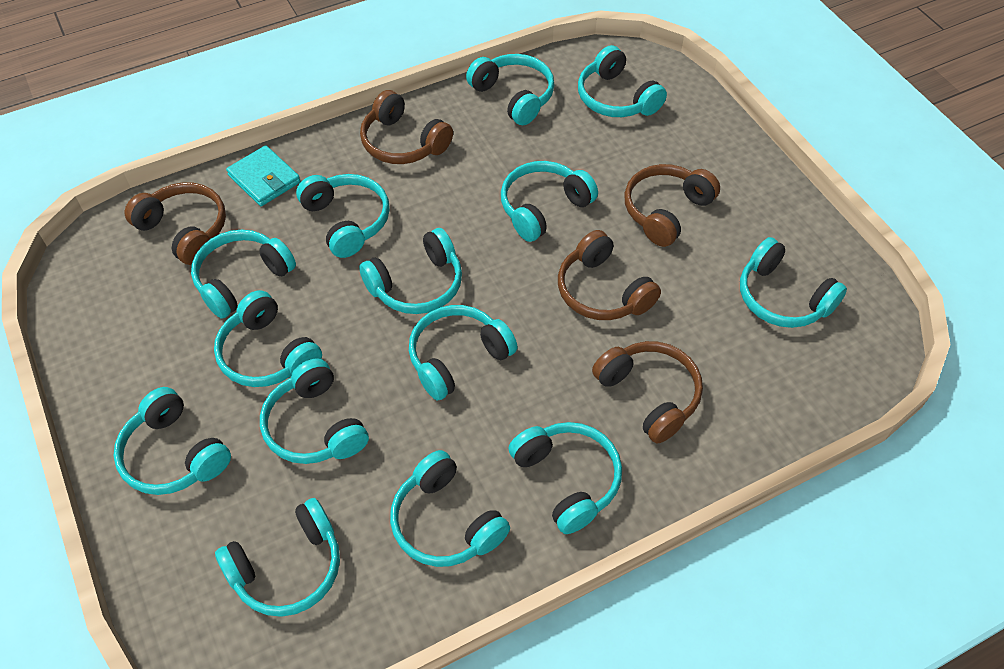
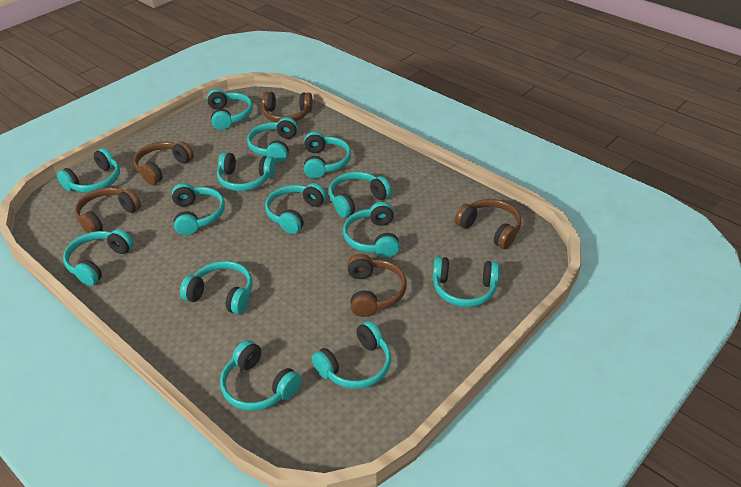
turquoise wallet: [226,145,301,206] = 1 -> none = 0

